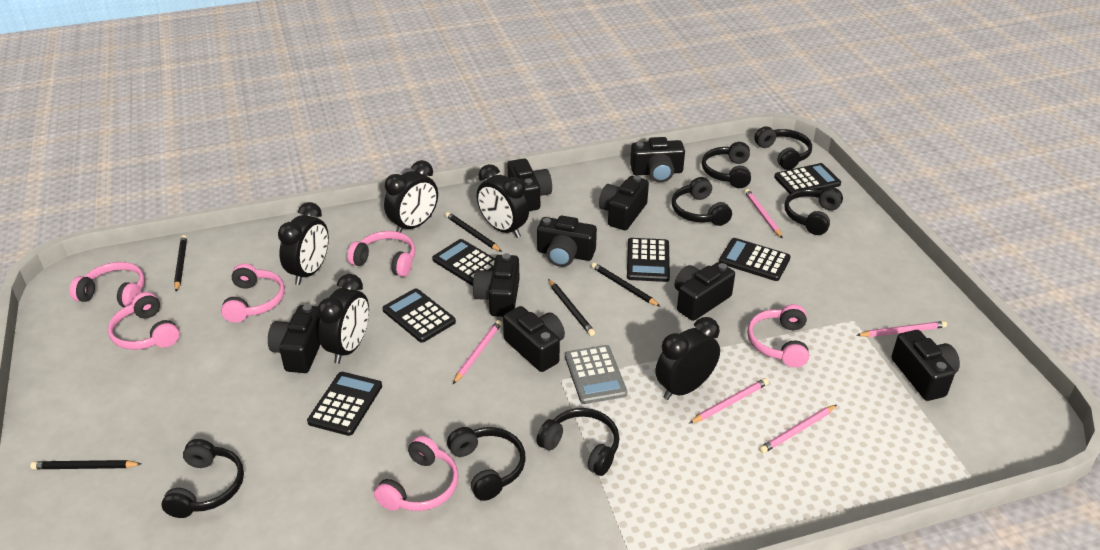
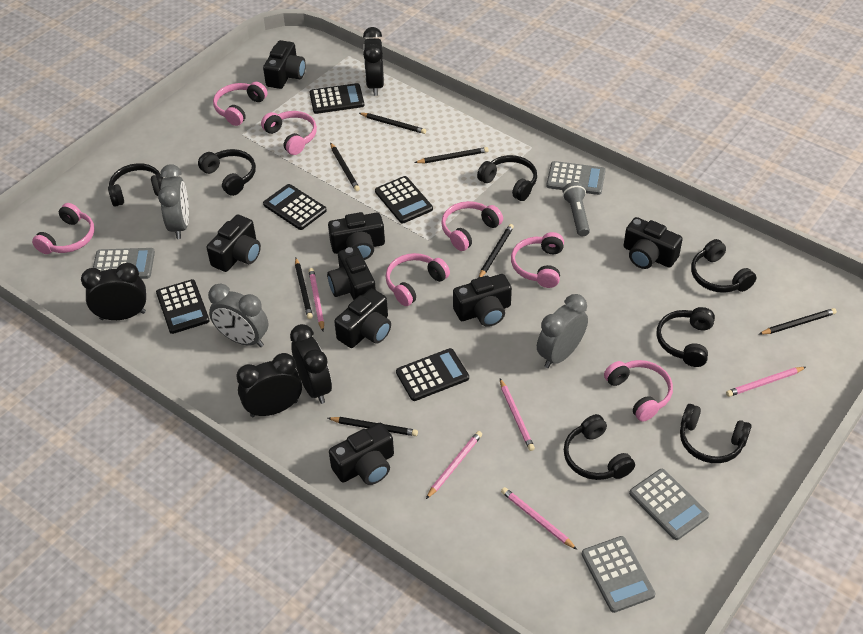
black calculator: [307,372,382,436] [382,288,456,343] [432,239,495,286] [627,238,670,282] [719,238,791,281] [774,163,841,194] = 6 -> [156,279,210,334] [263,184,327,230] [309,83,364,114] [375,176,433,223] [396,348,469,401] = 5
black camera: [268,304,321,373] [473,253,520,317] [503,306,565,372] [508,159,552,211] [537,216,597,267] [599,175,649,230] [630,137,685,183] [675,262,735,321] [891,330,960,401] = 9 -> [207,214,261,272] [263,40,306,89] [327,247,376,300] [328,212,385,260] [329,423,394,485] [334,288,391,348] [453,274,512,327] [624,217,683,269] = 8
black clock: [278,202,329,285] [317,274,369,364] [384,160,438,233] [477,164,529,238] [655,317,720,400] = 5 -> [81,263,146,320] [236,353,302,417] [290,324,332,404] [363,27,384,96] = 4
black pencil: [30,460,141,469] [174,235,187,292] [445,212,502,252] [548,279,595,336] [591,263,661,307] = 5 -> [295,258,313,319] [328,417,418,436] [330,142,360,191] [359,113,426,134] [414,147,489,163] [479,224,514,278] [759,308,837,335] = 7
grey calculator: [565,345,627,404] = 1 -> [93,248,155,279] [546,161,606,195] [581,536,656,613] [629,469,709,540] = 4
grey clock: none = 0 -> [158,164,189,239] [208,284,268,347] [537,294,588,368] = 3
grey flashlight: none = 0 -> [563,182,590,236] = 1
pink headphones: [70,262,145,307] [108,292,180,350] [221,263,285,323] [347,231,415,277] [374,436,459,511] [747,304,809,367] = 6 -> [32,203,94,254] [213,82,267,126] [261,111,317,155] [386,253,450,306] [441,201,503,251] [511,232,564,288] [604,360,673,422] = 7

